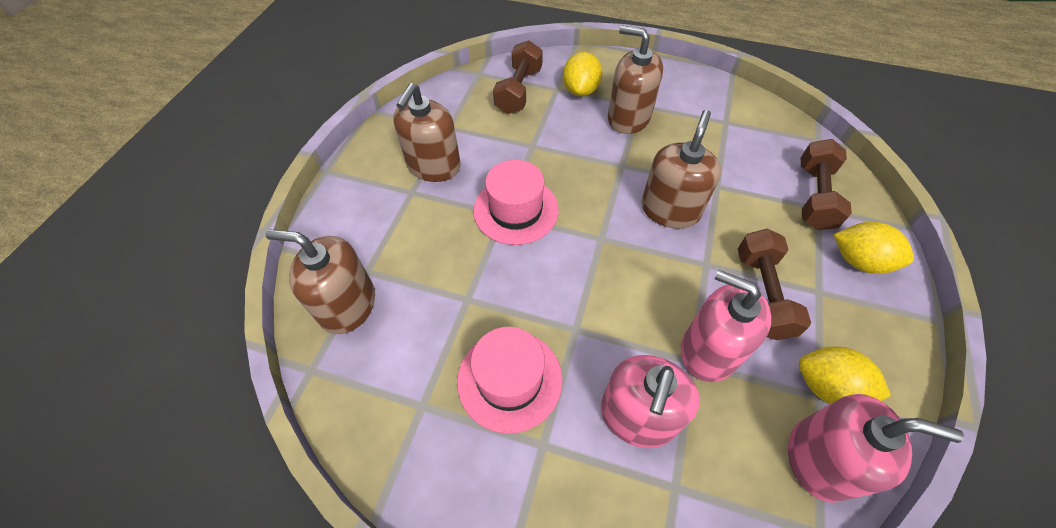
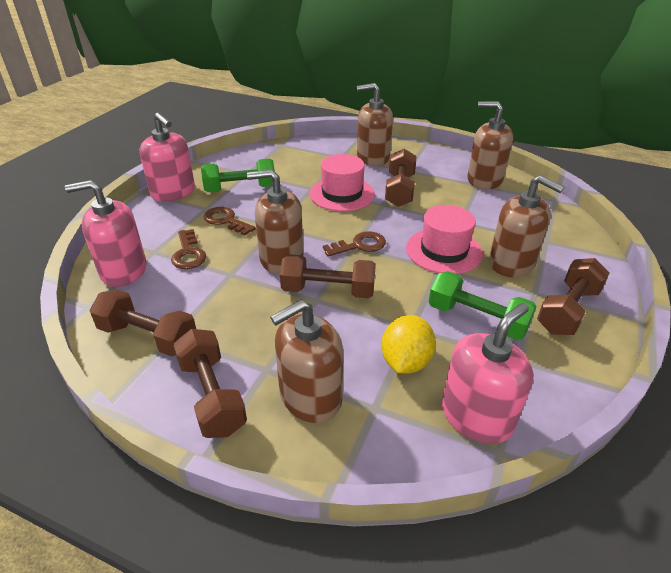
brown dumbbell: [493,40,543,114] [738,229,811,340] [801,139,852,230] = 3 -> [89,289,196,357] [173,329,247,438] [280,254,376,298] [385,149,417,207] [537,258,609,335] = 5
brown key: none = 0 -> [171,229,206,269] [204,207,256,236] [323,231,386,257] = 3
brown soap dispenser: [265,229,375,334] [393,83,461,182] [608,25,663,134] [641,110,721,229] = 4 -> [247,169,304,274] [270,300,344,423] [357,83,393,166] [467,101,513,189] [489,175,565,277] = 5
green dumbbell: none = 0 -> [201,159,275,192] [429,271,537,340] = 2
yellow lemon: [563,52,602,97] [799,346,891,404] [834,222,914,274] = 3 -> [381,315,436,373] = 1

